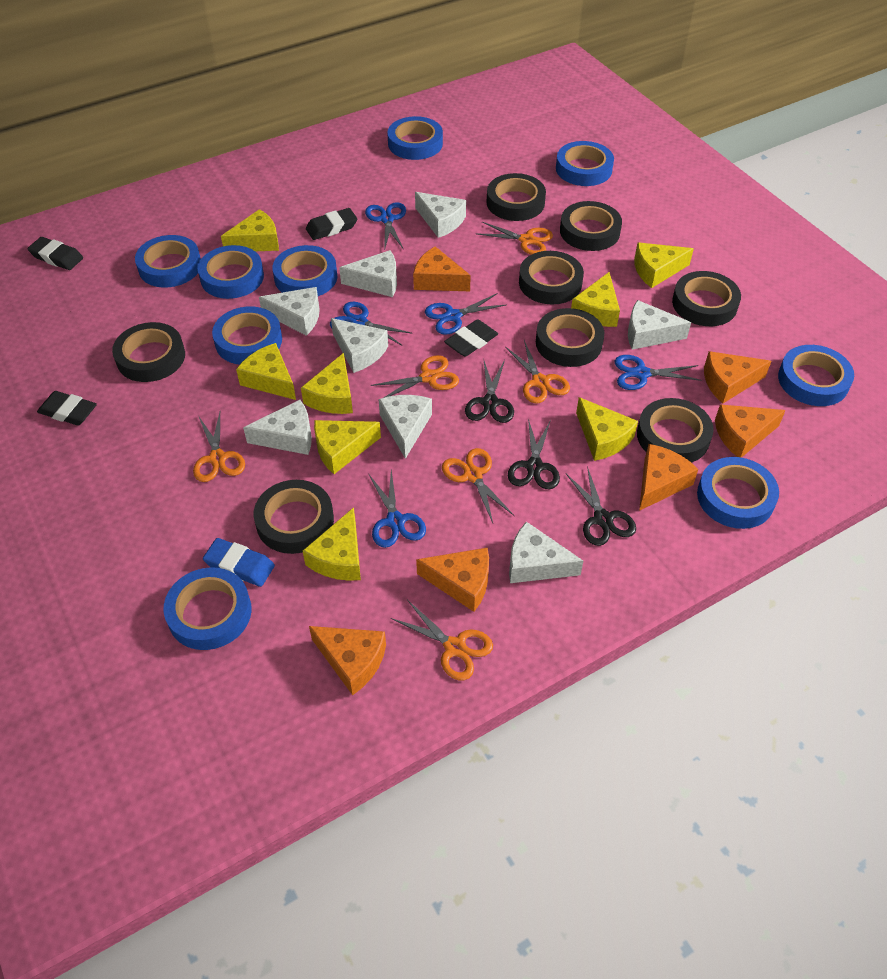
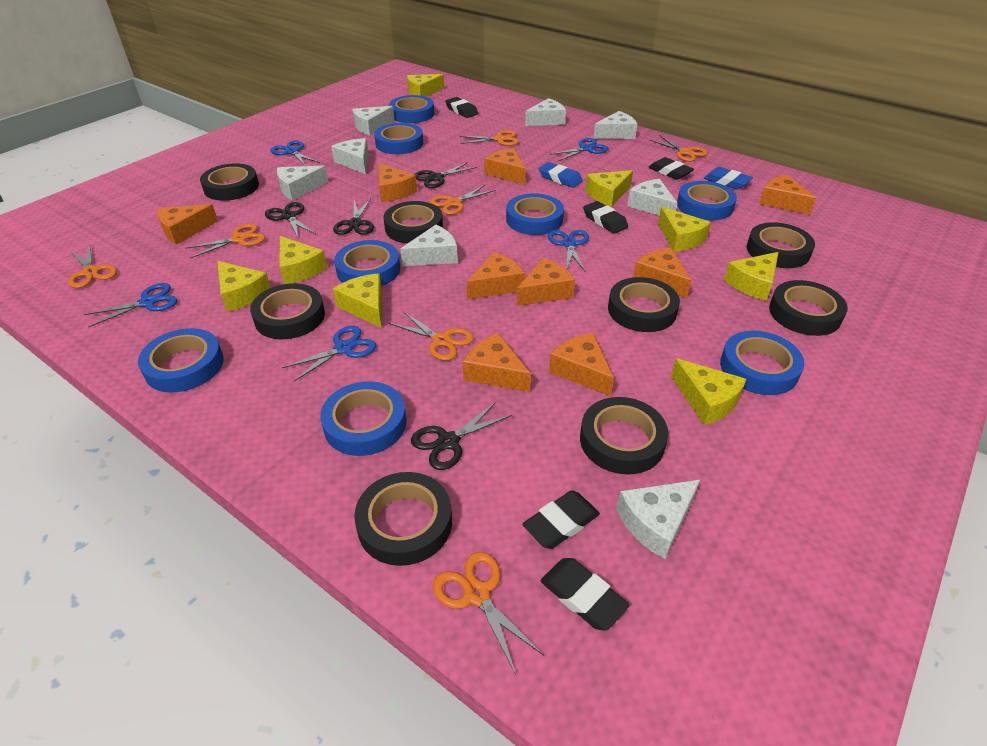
black eraser: [27,237,83,270] [37,391,97,426] [306,208,358,240] [444,319,498,357] = 4 -> [445,97,478,118] [522,490,600,549] [541,558,629,631] [583,201,628,234] [648,157,694,180] = 5
black scissors: [465,360,514,423] [508,419,560,489] [566,466,636,546] = 3 -> [265,202,315,238] [333,198,374,235] [411,402,512,470] [414,162,477,188] = 4
blue eraser: [203,538,275,587] = 1 -> [538,162,583,188] [704,167,753,189] = 2
blue tape: [135,235,201,287] [164,567,252,650] [198,245,264,299] [212,306,282,365] [272,245,337,296] [387,116,443,160] [556,141,614,186] [697,457,779,529] [778,345,854,406] = 9 -> [138,328,224,393] [320,382,407,456] [334,240,400,286] [374,123,423,154] [389,95,434,123] [506,194,564,235] [677,181,737,220] [720,331,804,395] = 8
orange cheese: [309,626,386,695] [413,246,471,291] [416,548,489,612] [639,444,698,511] [704,351,771,404] [715,404,786,458] = 6 -> [158,204,218,245] [379,163,417,202] [463,333,531,392] [467,252,525,300] [484,148,526,185] [517,258,575,306] [549,333,614,396] [633,248,692,298] [759,175,816,215] = 9
orange scissors: [193,412,245,482] [371,355,459,398] [391,600,493,680] [442,448,515,523] [477,222,553,255] [505,340,570,403] = 6 -> [68,243,117,288] [185,223,266,258] [389,311,474,361] [430,185,496,215] [433,552,544,674] [460,130,519,146] [650,135,708,162] = 7

